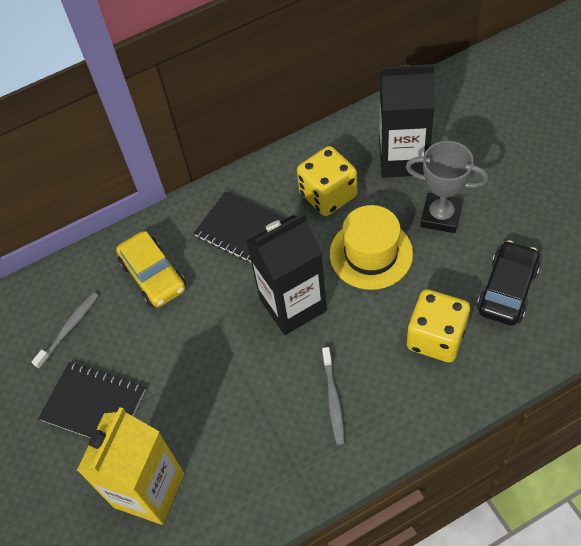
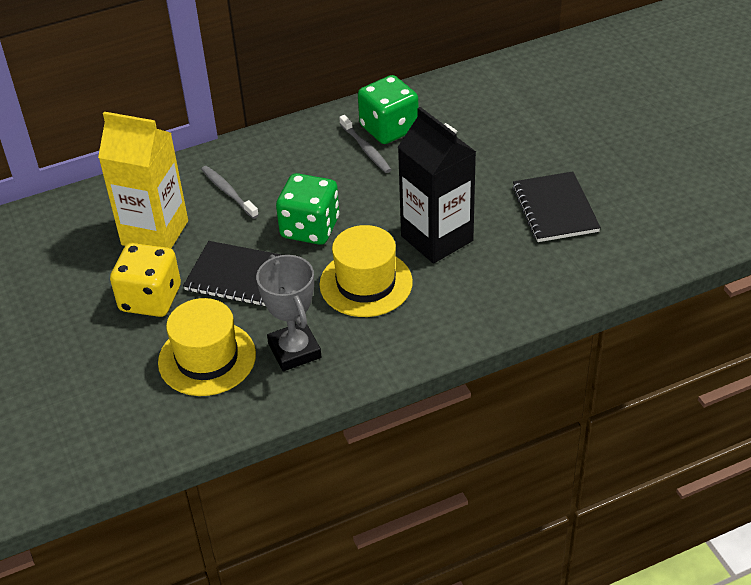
black car: [477,240,540,326] = 1 -> none = 0
black carton: [246,213,327,335] [379,64,435,177] = 2 -> [398,107,476,264] = 1
green dice: none = 0 -> [276,173,339,245] [358,75,418,144] = 2
yellow car: [116,231,186,307] = 1 -> none = 0
yellow dice: [297,146,357,216] [407,289,470,362] = 2 -> [110,243,181,317] = 1
yellow hat: [330,205,413,290] = 1 -> [158,298,256,396] [320,225,413,317] = 2

